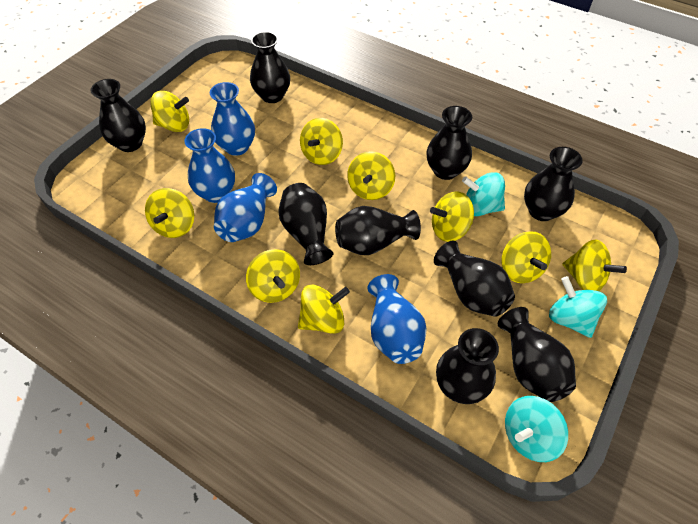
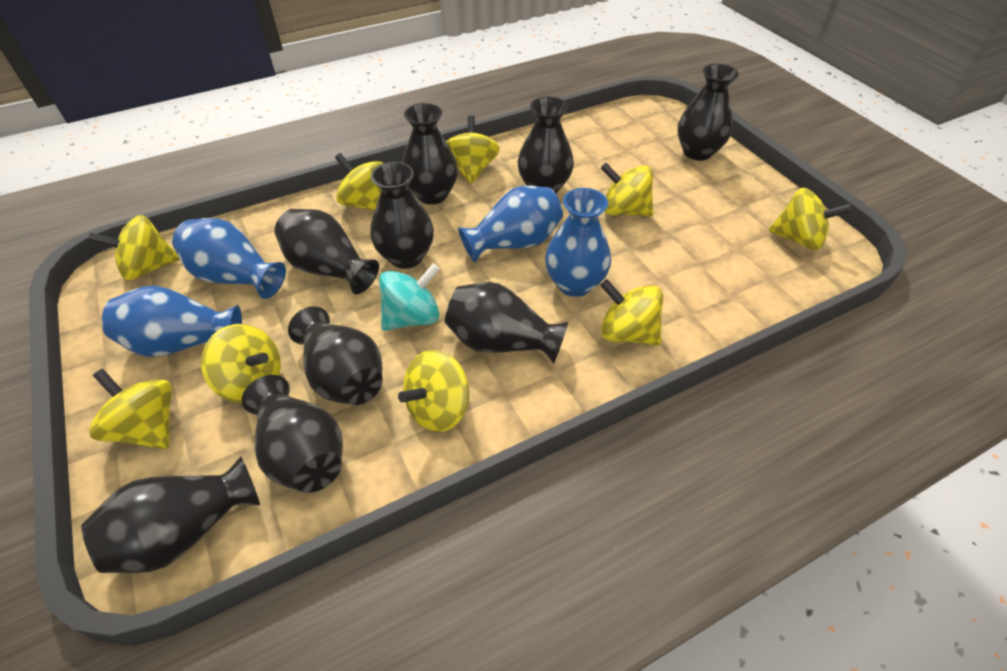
turquoise spinning top: [462,172,505,216] [505,396,568,462] [549,276,607,338] = 3 -> [379,263,440,331] = 1

